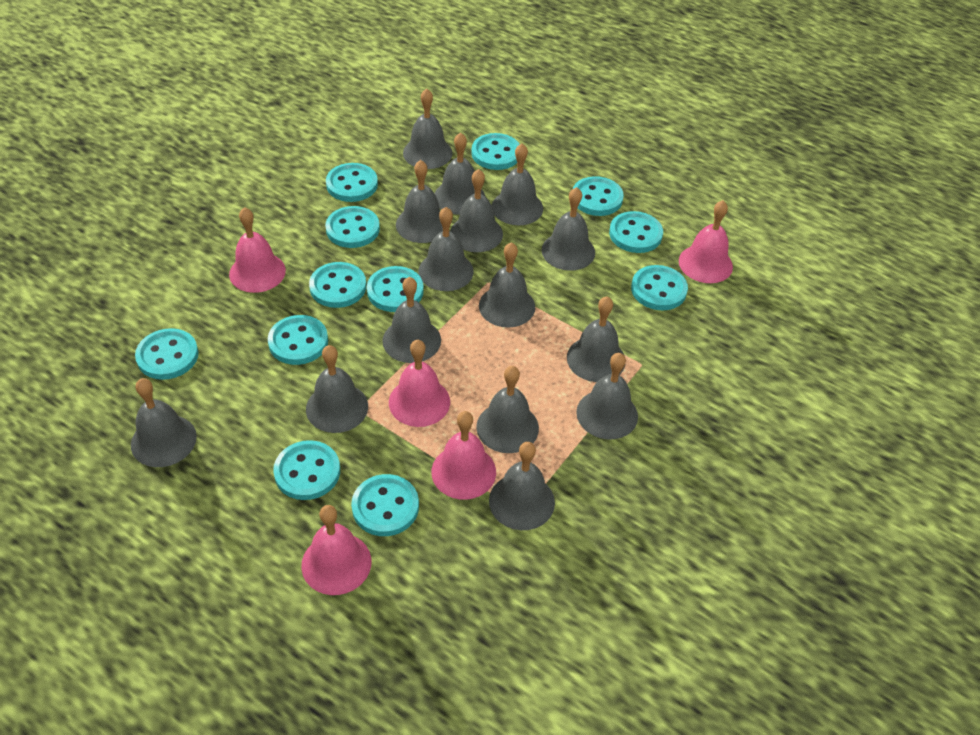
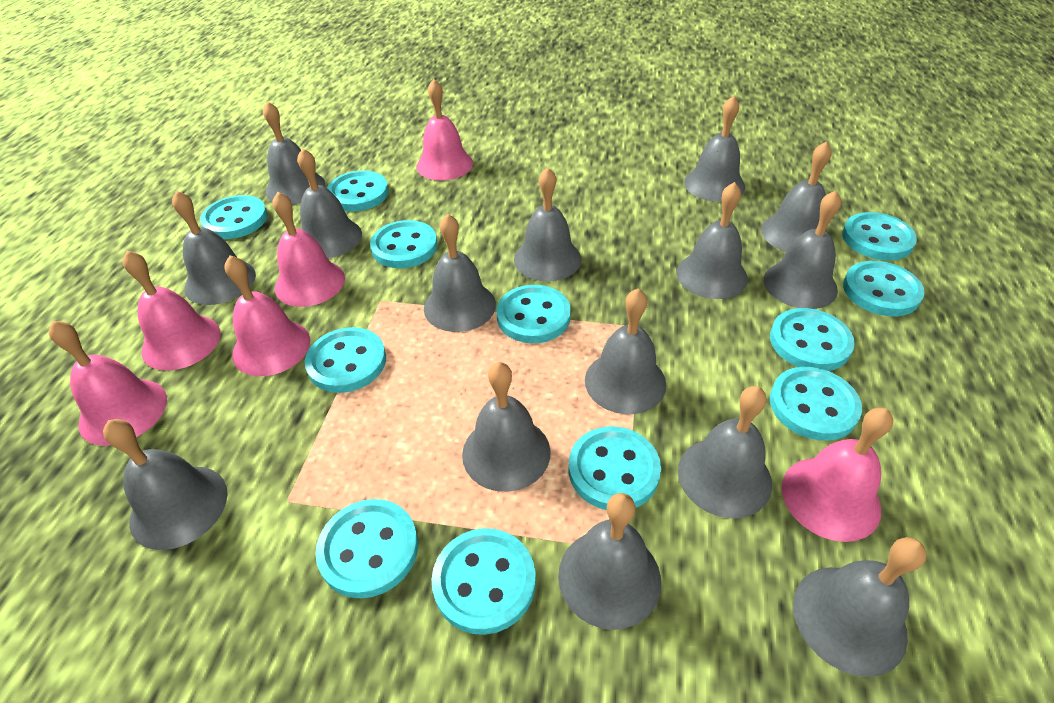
pink bell: [229,207,286,293] [301,505,371,595] [389,340,450,427] [431,411,496,499] [679,200,733,283] = 5 -> [49,321,167,446] [123,251,221,371] [224,255,310,376] [273,192,345,307] [417,79,473,181] [782,408,893,542] = 6

